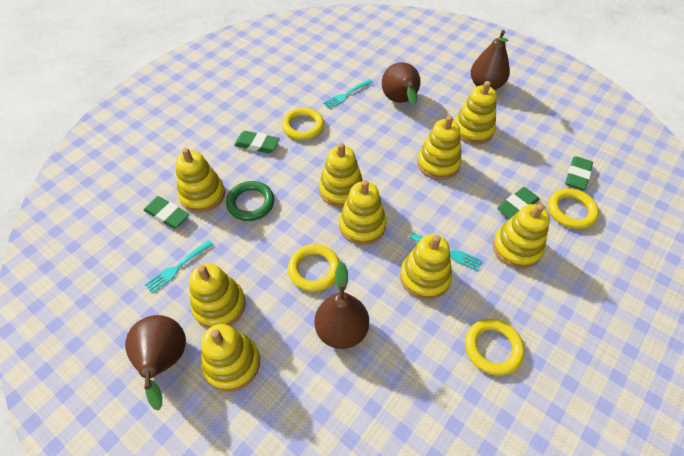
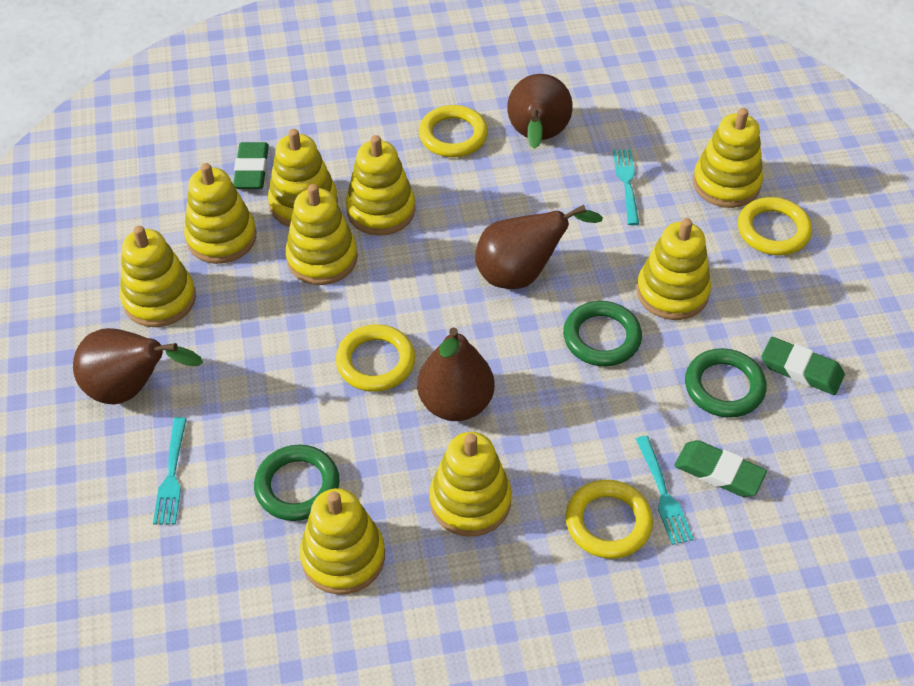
green eraser: [143,196,189,229] [234,131,280,153] [497,187,539,219] [566,156,593,190] = 4 -> [233,142,269,189] [674,440,767,497] [761,337,845,395] = 3
green ring: [226,181,274,221] = 1 -> [254,445,340,521] [563,301,642,366] [685,348,767,418] = 3

